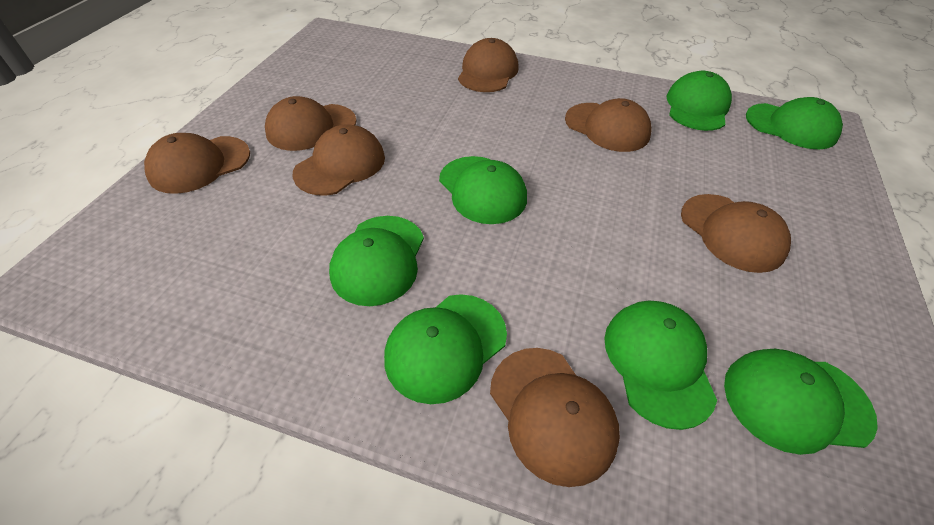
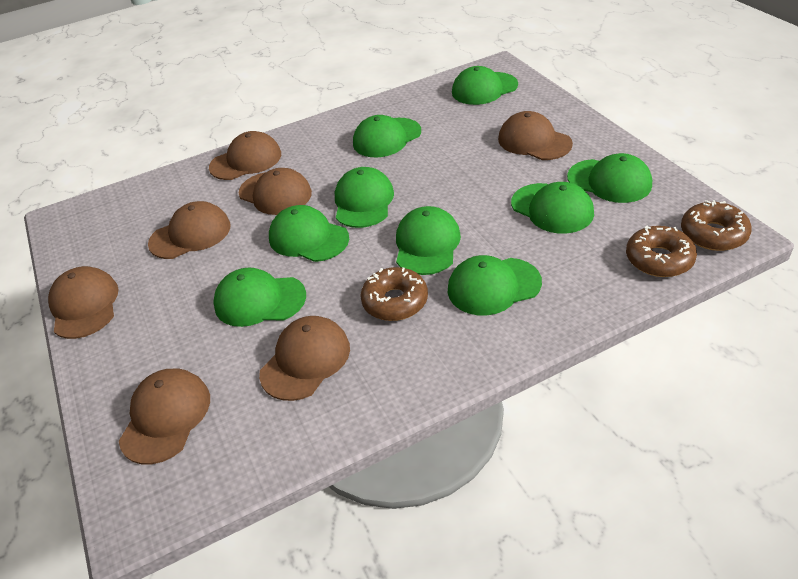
brown donut: none = 0 -> [360,267,428,321] [626,225,697,277] [681,200,752,251] = 3
green cap: [329,216,424,306] [384,294,507,404] [439,156,527,224] [604,301,717,430] [667,71,732,131] [724,349,878,455] [746,97,843,149] = 7 -> [213,268,306,327] [269,205,349,262] [335,167,394,228] [353,115,421,157] [396,206,461,275] [448,255,542,316] [452,66,518,105] [511,182,594,234] [567,153,652,203] = 9

